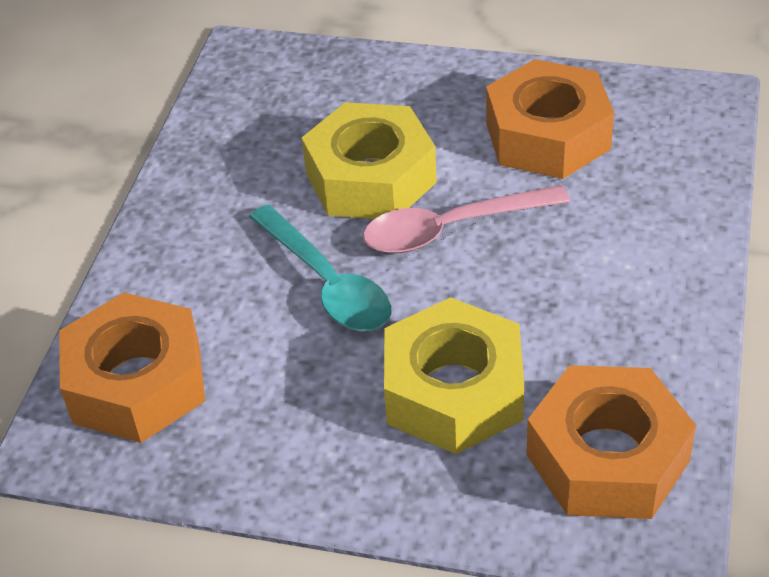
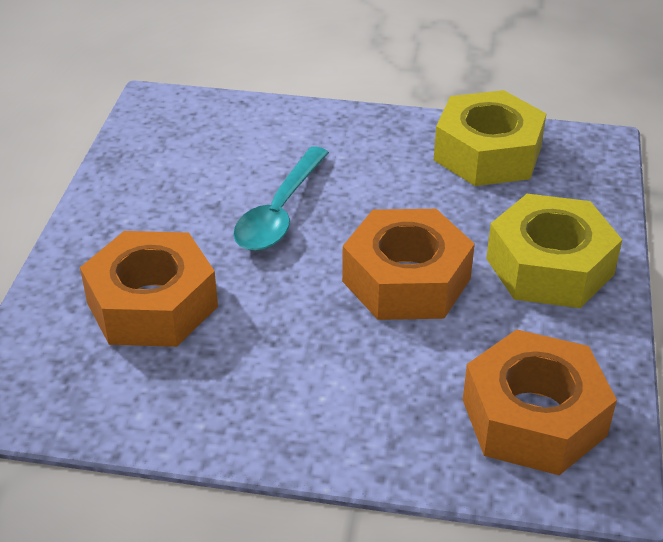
pink spoon: [363,185,570,253] = 1 -> none = 0

